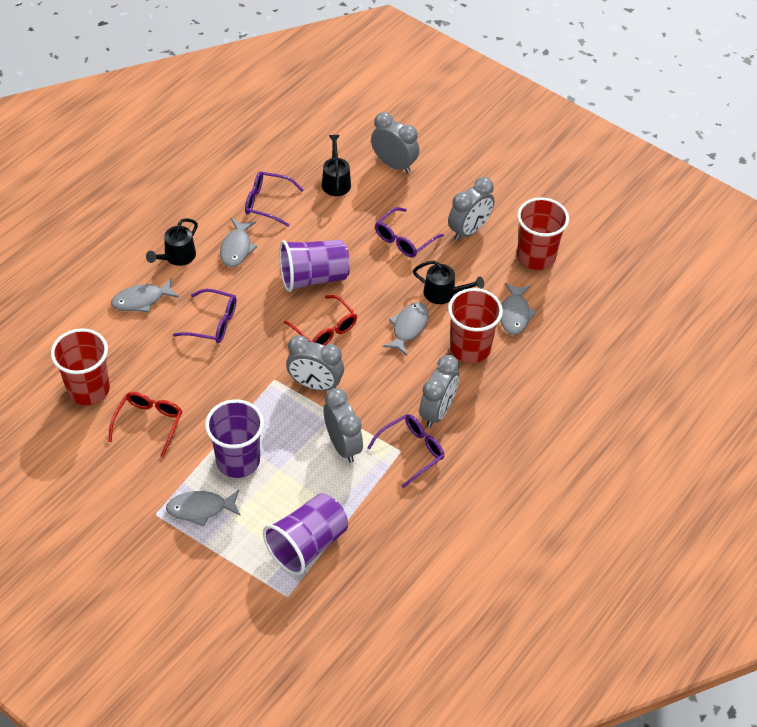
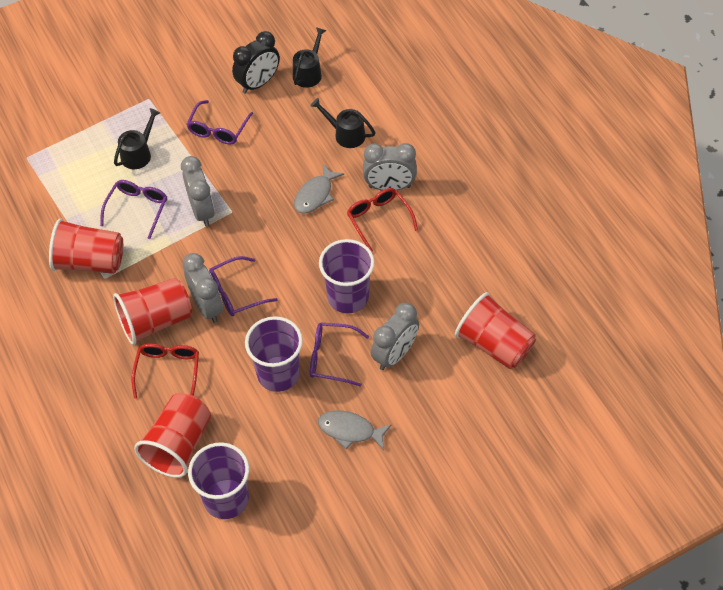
black clock: none = 0 -> [232,31,280,94] = 1
grey clock: [286,335,344,391] [324,388,363,463] [371,112,419,173] [419,355,459,428] [448,177,495,241] = 5 -> [181,156,215,226] [183,253,223,323] [363,143,417,191] [371,303,419,370] = 4
grey fish: [111,278,179,313] [166,490,241,527] [220,218,257,267] [383,302,429,356] [500,283,537,335] = 5 -> [294,164,344,214] [318,411,392,450] = 2
red cup: [51,328,110,406] [448,288,503,363] [517,197,569,270] = 3 -> [49,219,123,274] [113,278,192,345] [134,393,211,478] [455,292,536,369] = 4

